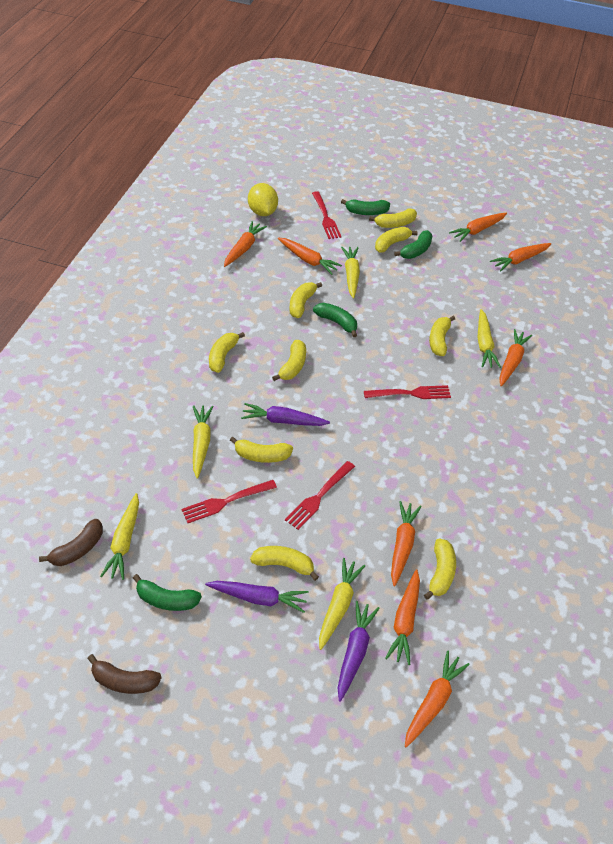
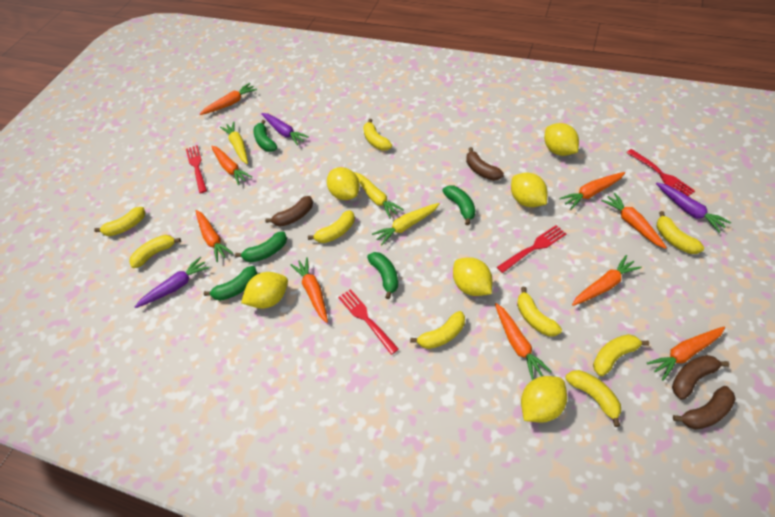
brown banana: [39,519,103,566] [87,654,162,694] = 2 -> [265,196,313,227] [466,147,504,181] [672,355,729,400] [673,386,736,430] = 4
green banana: [133,574,202,611] [313,303,357,337] [341,199,390,215] [394,230,433,259] = 4 -> [204,266,257,301] [235,231,287,262] [253,120,277,152] [367,252,398,299] [442,186,475,225] = 5
orange carrot: [224,221,267,267] [277,237,342,275] [385,569,420,665] [391,501,422,586] [405,651,470,748] [449,213,507,242] [490,243,552,271] [499,329,532,386] = 8 -> [196,210,233,262] [200,83,257,115] [211,146,252,185] [290,257,328,323] [495,303,551,380] [559,172,625,210] [572,255,642,306] [601,193,667,249] [647,327,725,381] = 9
yellow carrot: [100,493,139,580] [193,405,214,479] [319,558,365,650] [341,247,360,299] [477,309,501,368] = 5 -> [220,121,248,164] [354,172,404,219] [372,203,440,245] = 3
yellow lemon: [248,183,278,216] = 1 -> [241,272,288,309] [327,167,360,200] [453,257,492,296] [511,172,548,207] [521,376,567,423] [544,123,579,156] = 6

